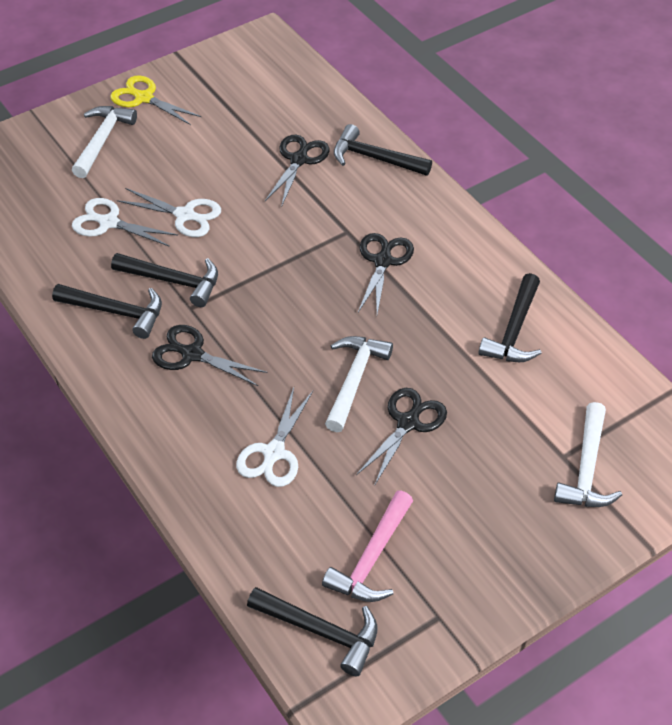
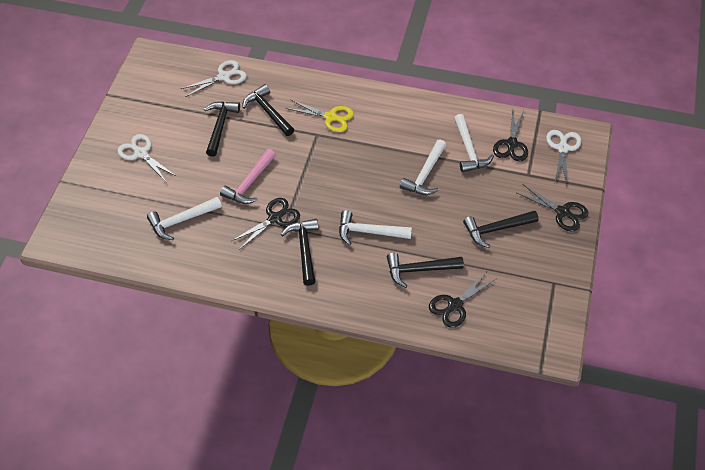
white hammer: [72,106,137,178] [325,336,393,432] [554,402,622,507] = 3 -> [147,197,222,240] [339,210,412,245] [400,140,446,195] [454,114,494,172] = 4

